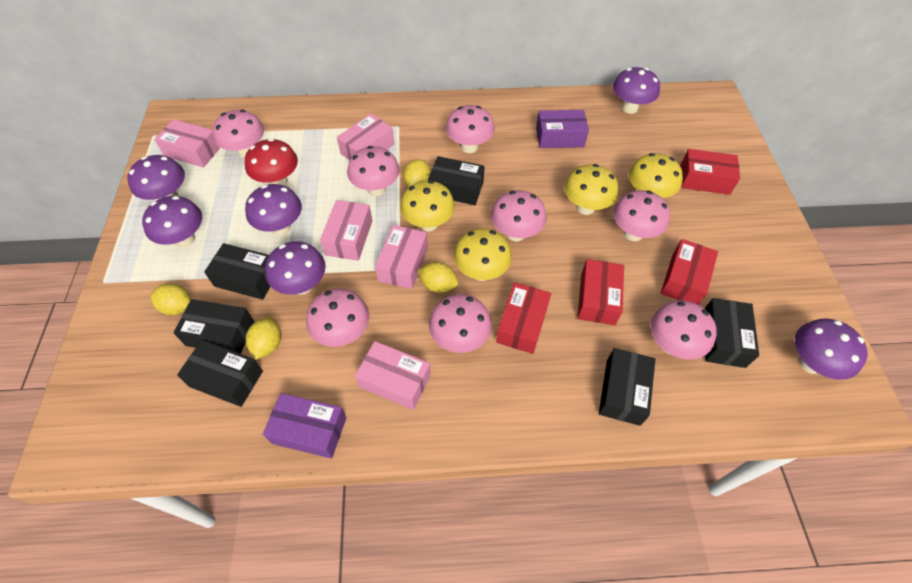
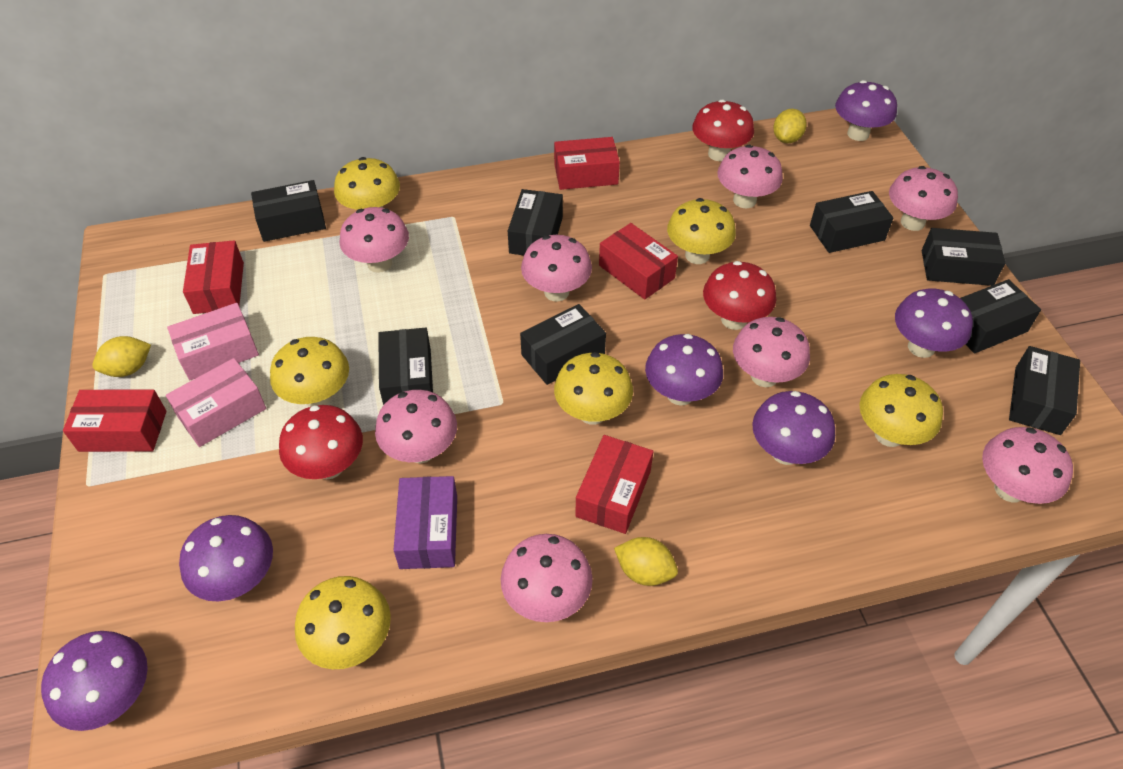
black box: [174,299,254,354] [177,340,263,407] [204,243,270,300] [428,156,485,205] [599,348,655,426] [704,298,759,368] = 6 -> [251,180,326,242] [378,328,433,405] [508,189,563,255] [520,304,606,385] [810,191,893,253] [922,228,1005,286] [960,279,1041,354] [1009,346,1080,435] = 8
pink box: [154,119,220,167] [320,200,372,261] [337,114,394,160] [355,341,431,410] [375,225,428,289] = 5 -> [166,358,266,447] [167,303,259,380] = 2
purple box: [263,393,346,459] [536,110,589,148] = 2 -> [394,476,457,569] = 1
red box: [496,282,551,354] [578,259,624,325] [661,239,718,305] [680,149,740,195] = 4 -> [63,390,167,452] [183,240,244,314] [554,137,620,190] [575,435,654,534] [599,223,678,300] = 5
red mushroom: [245,138,298,186] = 1 -> [279,405,363,479] [692,99,754,161] [703,261,776,330] = 3
yellow lemon: [150,284,191,315] [246,317,281,360] [403,159,431,187] [417,262,459,293] = 4 -> [92,336,151,377] [614,537,678,586] [773,109,807,143] = 3
yellow mushroom: [400,180,455,231] [454,228,512,281] [564,164,618,215] [629,153,683,198] = 4 -> [270,337,349,407] [295,576,391,669] [334,157,400,210] [554,352,633,425] [667,198,736,264] [859,374,943,447] = 6

